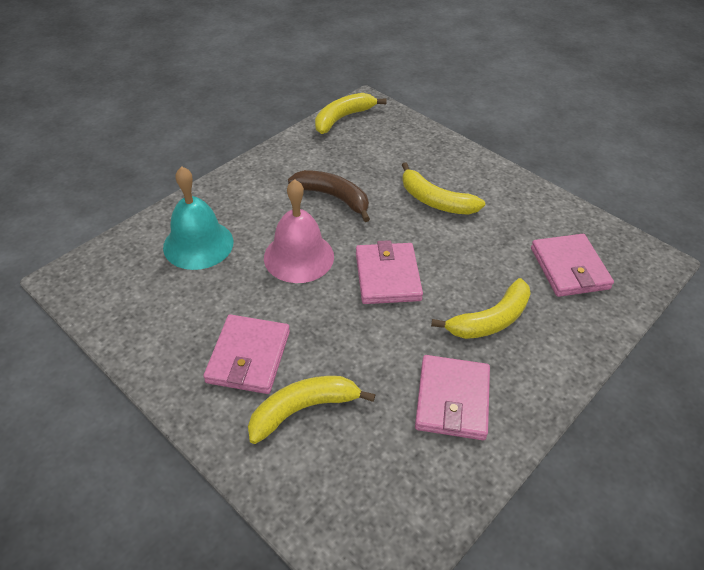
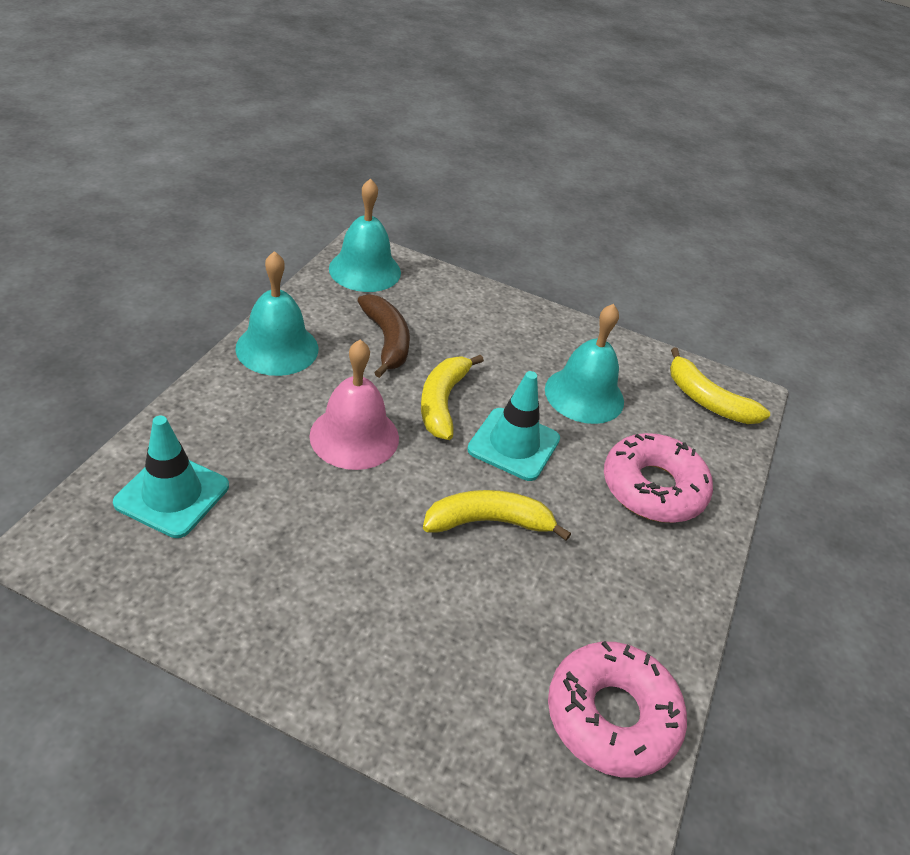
pink donut: none = 0 -> [548,641,687,778] [604,433,713,523] = 2
pink wallet: [203,314,290,394] [356,240,423,304] [415,355,490,440] [531,234,614,297] = 4 -> none = 0
turquoise bell: [163,166,233,270] = 1 -> [235,251,319,376] [329,178,401,292] [545,304,624,424] = 3
turquoise traffic cone: none = 0 -> [113,416,229,538] [467,371,560,481] = 2
yellow banana: [248,376,376,444] [315,93,386,134] [402,163,485,215] [431,278,531,339] = 4 -> [421,354,484,440] [423,490,571,541] [670,348,770,424] = 3

